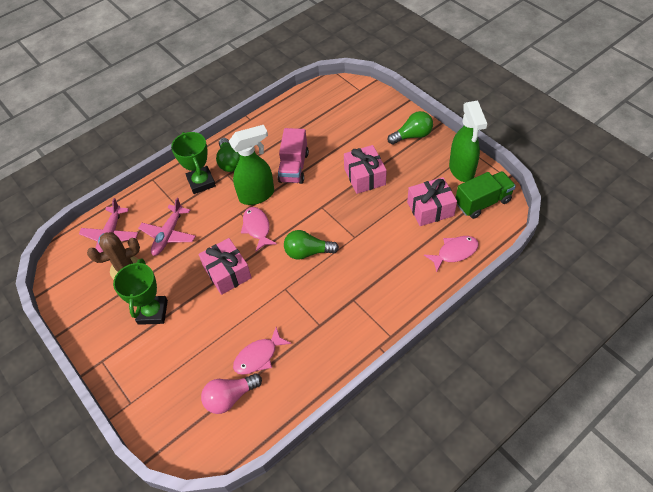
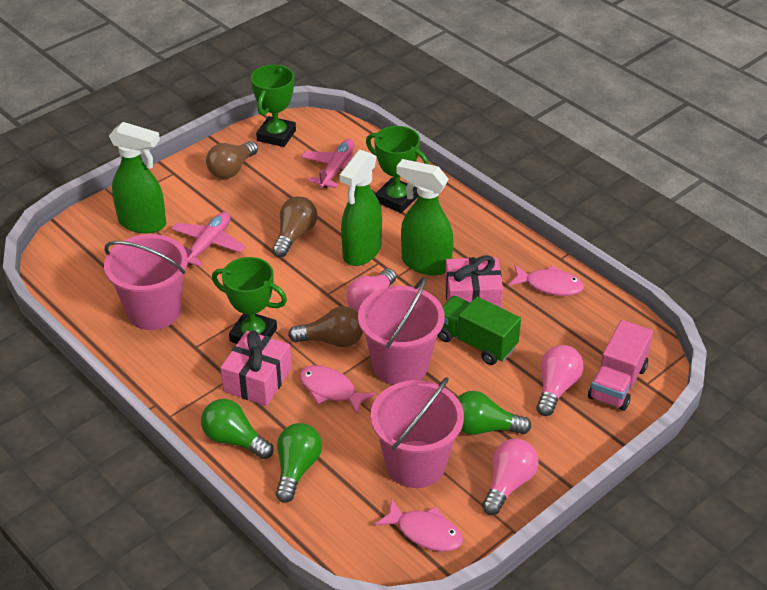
brown cactus: [87,232,140,279] = 1 -> none = 0
brown light bulb: none = 0 -> [206,141,258,179] [272,197,317,257] [288,306,363,347] = 3
green spray bottle: [229,125,274,205] [449,100,487,182] = 2 -> [109,122,166,234] [339,150,382,266] [396,159,453,276] = 3
green trophy: [113,259,168,325] [171,132,216,194] = 2 -> [212,257,287,344] [251,65,296,147] [366,126,429,213] = 3
pink bucket: none = 0 -> [104,234,188,330] [358,277,445,385] [370,377,464,488] = 3
pink gift: [198,238,252,295] [344,145,387,194] [407,177,457,226] = 3 -> [220,331,292,406] [445,255,503,308] = 2
pink light bulb: [201,374,262,414] = 1 -> [346,268,396,312] [482,439,539,515] [537,345,583,416] = 3

